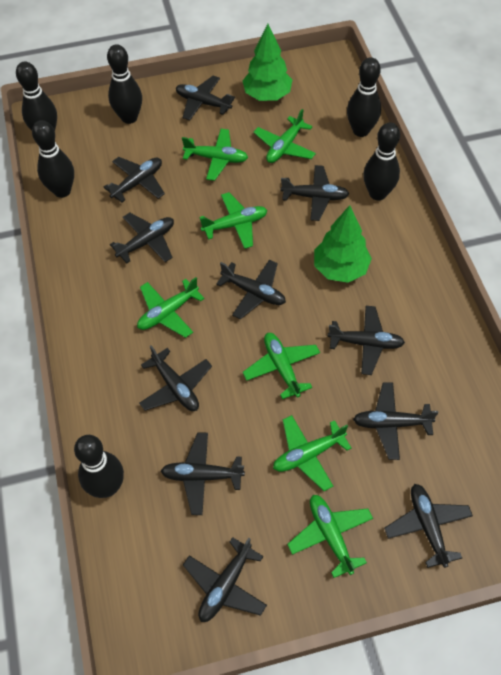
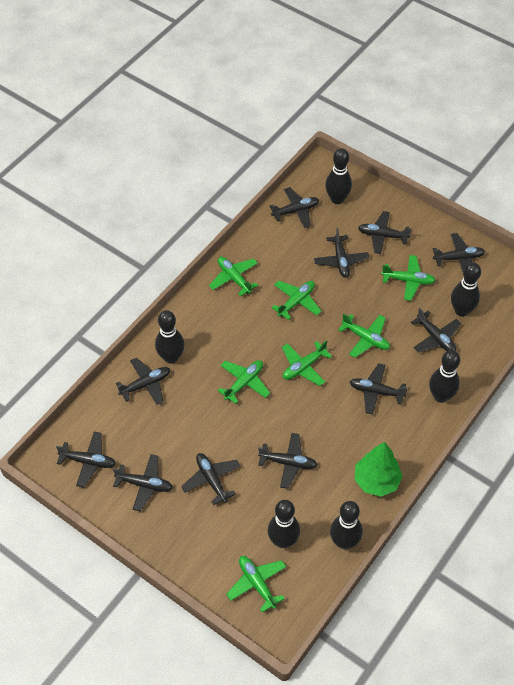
green tree: [243,24,292,101] [314,205,372,283] = 2 -> [355,442,403,497] = 1

